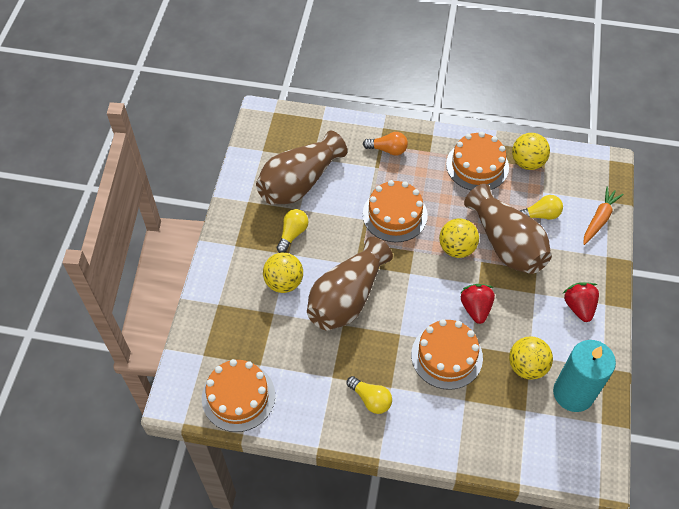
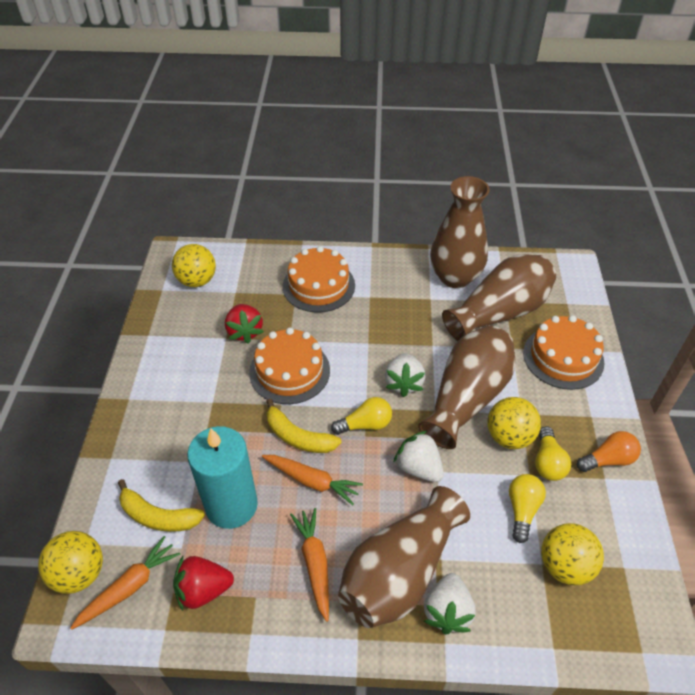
brown vase: [256,131,347,205] [307,237,393,331] [464,184,552,274] = 3 -> [338,486,470,628] [418,325,515,449] [430,176,490,288] [442,254,556,341] = 4
orange cake: [202,359,275,432] [363,180,428,242] [411,319,483,390] [446,132,509,190] = 4 -> [249,328,330,404] [283,246,355,313] [523,315,604,390] = 3
orange carrot: [583,187,623,245] = 1 -> [70,536,180,629] [262,455,363,505] [290,508,329,622] = 3
white strawberry: none = 0 -> [385,353,425,397] [393,431,444,482] [424,573,476,635] = 3
yellow banana: none = 0 -> [118,479,205,532] [266,398,341,453] = 2

